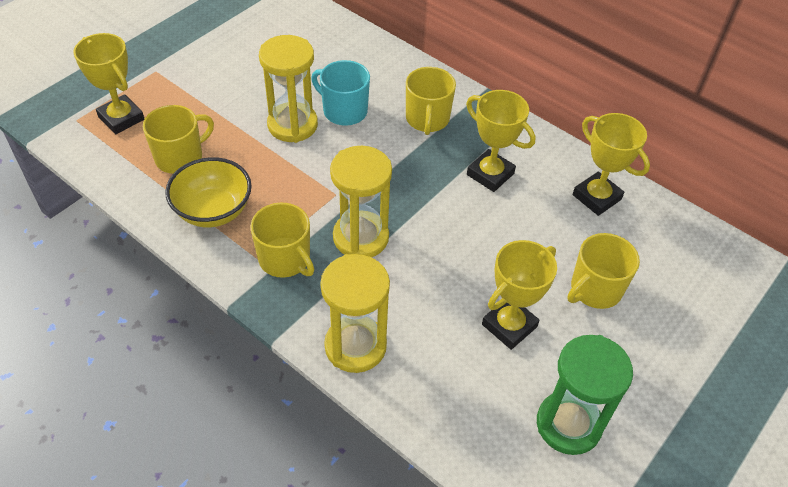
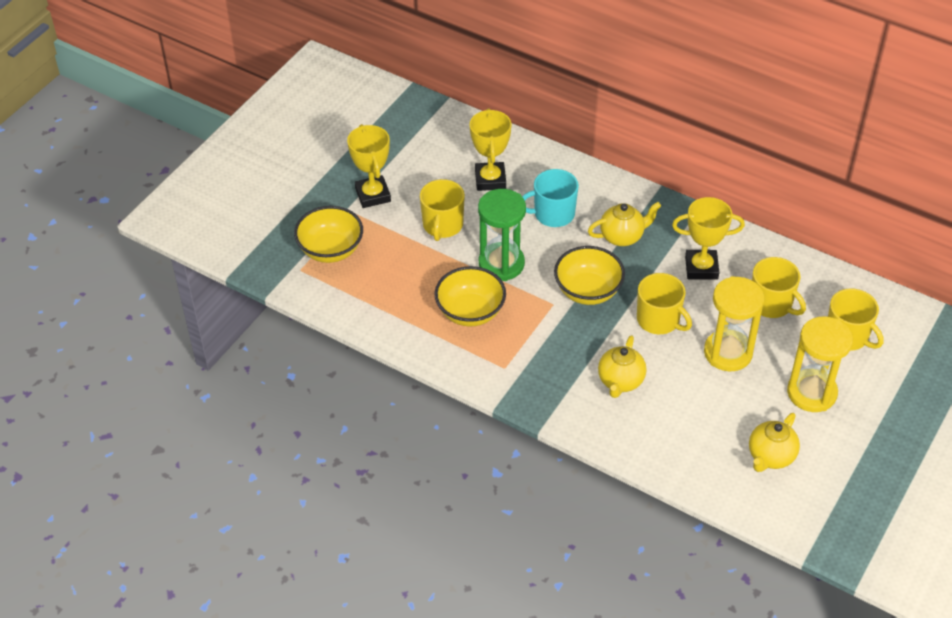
yellow bowl: [165,157,252,227] = 1 -> [294,206,363,263] [435,266,506,326] [554,246,625,305] = 3
yellow hourglass: [259,35,318,143] [320,254,390,373] [330,146,392,257] = 3 -> [704,276,764,371] [787,316,853,412] = 2
yellow teapot: none = 0 -> [588,202,661,246] [598,335,646,398] [749,413,800,472] = 3
yellow trophy: [73,33,144,134] [466,90,535,192] [482,240,557,350] [573,113,650,216] = 4 -> [347,124,391,208] [470,108,511,191] [672,197,745,280] = 3

